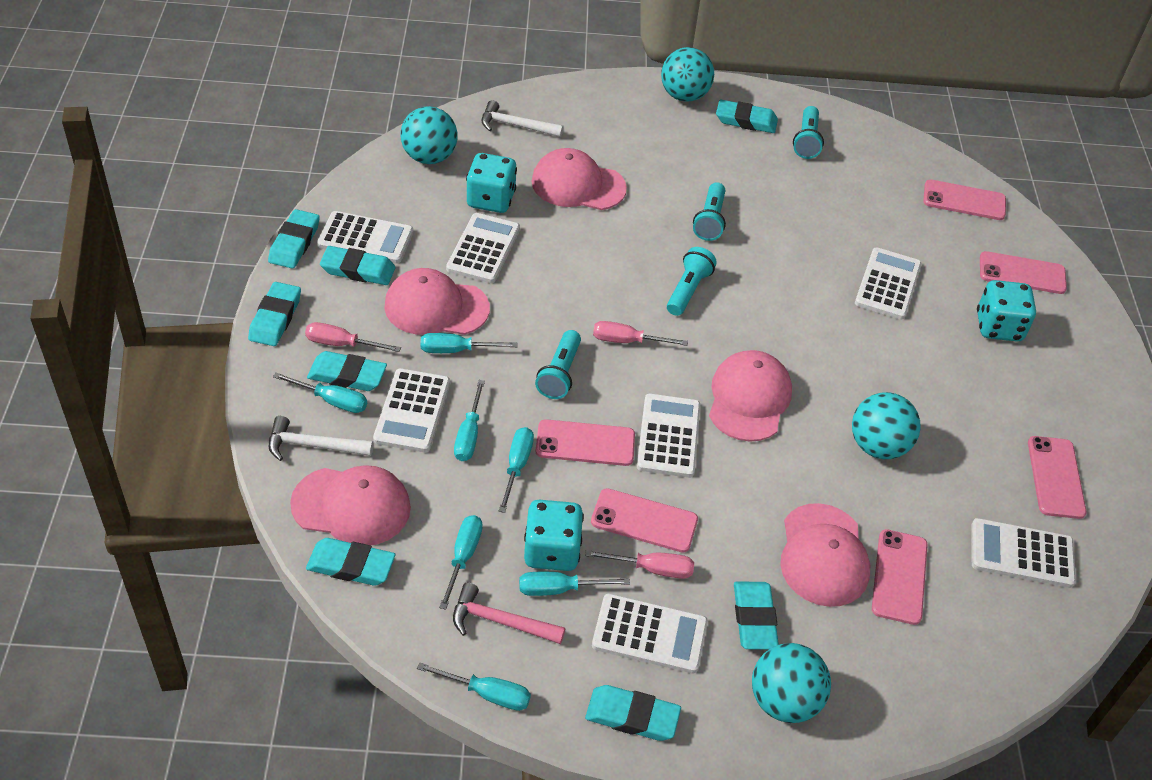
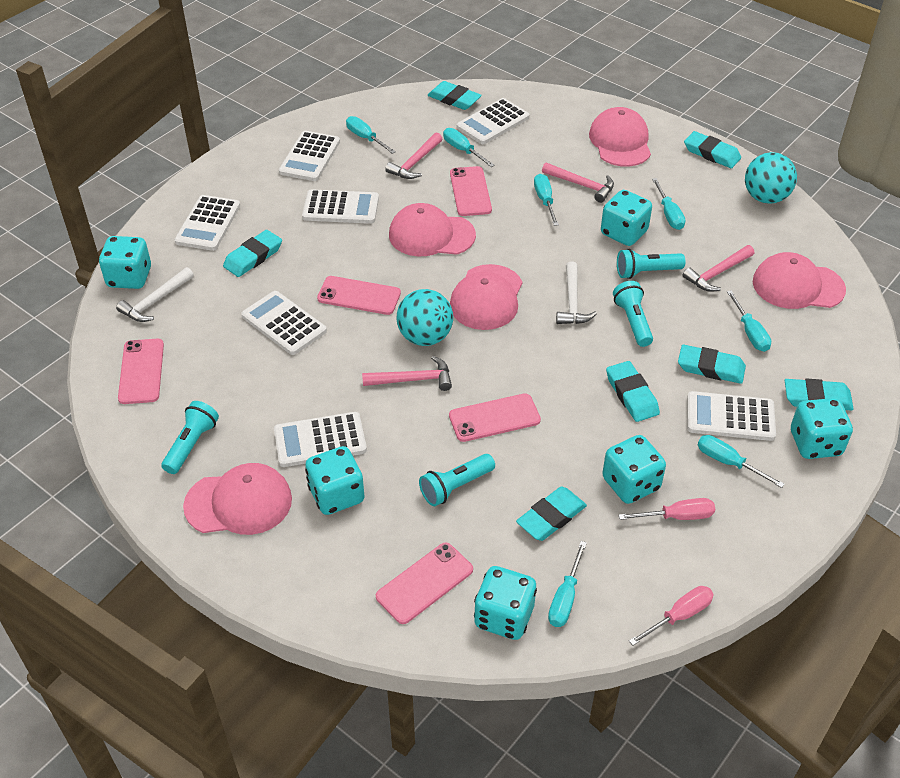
pink hammer: [453,583,565,644] = 1 -> [362,356,452,391] [385,132,442,179] [542,162,614,203] [683,245,754,292] = 4
pink phone: [536,419,635,466] [591,488,698,553] [872,529,928,625] [923,179,1006,220] [980,251,1067,294] [1028,436,1087,519] = 6 -> [118,339,164,404] [317,276,401,315] [376,543,473,624] [449,393,541,442] [450,166,492,216] = 5
pink screwdriver: [305,322,401,352] [585,550,694,579] [593,321,688,346] = 3 -> [618,498,715,520] [629,586,714,645] = 2
turquoise ball: [400,106,458,164] [661,47,714,102] [752,643,831,723] [852,392,921,459] = 4 -> [396,289,453,346] [745,152,797,204] = 2
turquoise dice: [466,153,517,213] [524,500,584,571] [977,280,1036,341] = 3 -> [99,236,151,289] [305,446,365,515] [474,566,537,640] [601,190,652,246] [602,435,666,504] [791,398,853,459] = 6
turquoise eraser: [248,282,301,346] [268,209,320,269] [306,538,395,586] [307,351,387,391] [320,246,396,285] [585,685,681,741] [716,100,778,133] [734,581,779,650] = 8 -> [223,230,282,277] [427,81,482,110] [516,487,587,541] [606,361,660,422] [678,345,746,384] [684,131,741,168] [785,378,854,411] = 7

